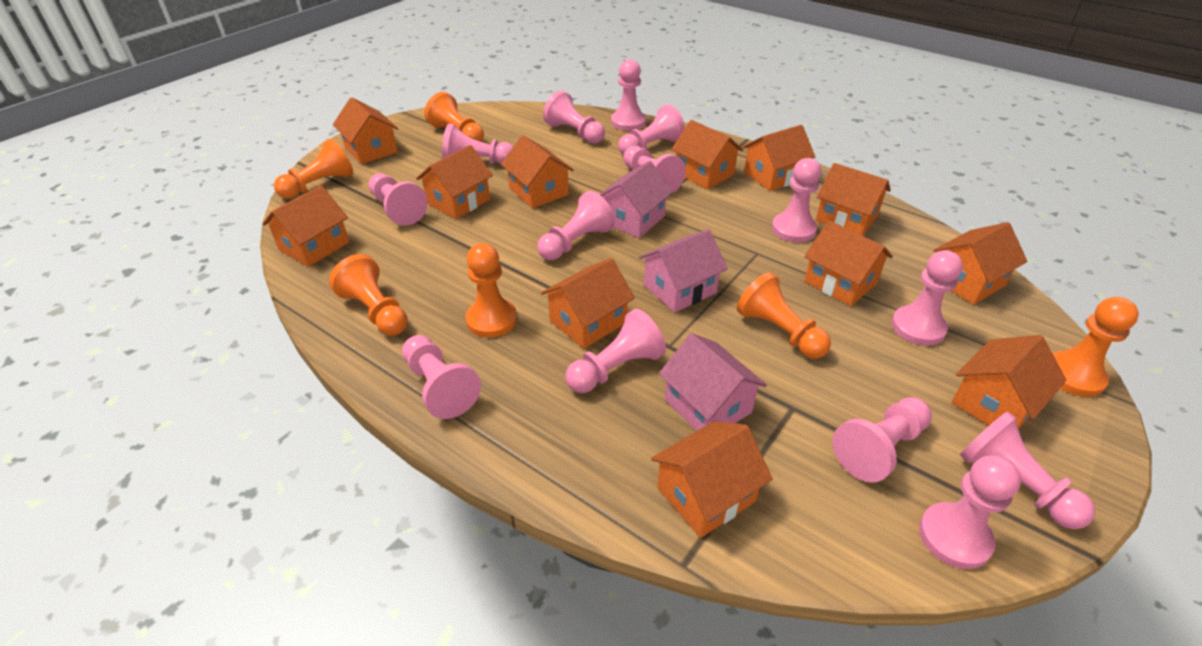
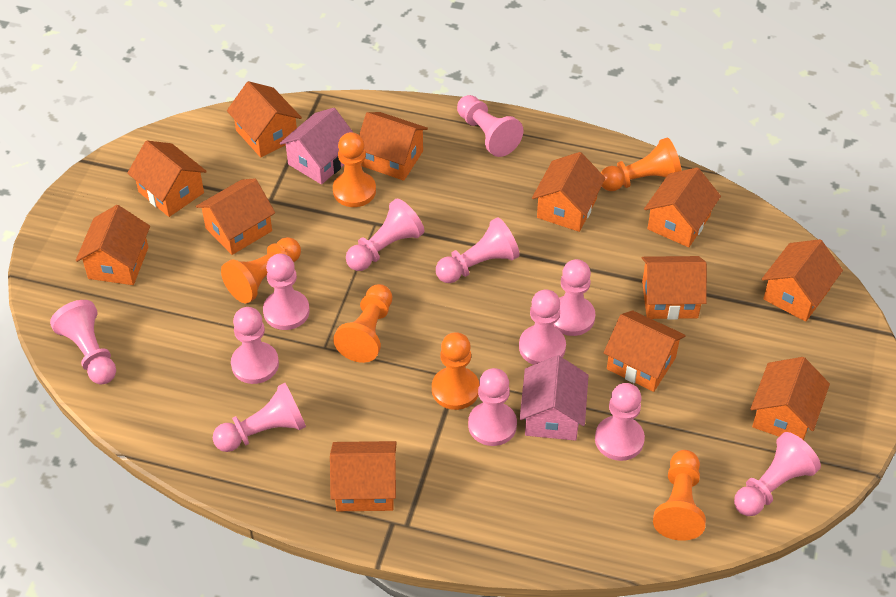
pink house: [599,161,673,238] [639,229,728,313] [659,333,767,431] = 3 -> [280,108,354,185] [520,355,589,441] = 2
pink pawn: [369,173,428,226] [402,335,481,419] [442,124,513,164] [537,191,615,260] [543,91,605,144] [565,309,666,393] [611,59,646,131] [618,104,685,155] [623,146,685,194] [772,158,821,243] [832,397,932,483] [892,250,963,346] [919,455,1021,569] [960,411,1095,529] = 14 -> [50,300,116,385] [213,383,306,452] [231,307,279,384] [263,253,310,330] [346,198,424,271] [436,217,520,283] [457,95,523,157] [468,368,517,446] [519,289,566,365] [553,259,595,336] [595,383,645,461] [734,432,821,516] = 12

